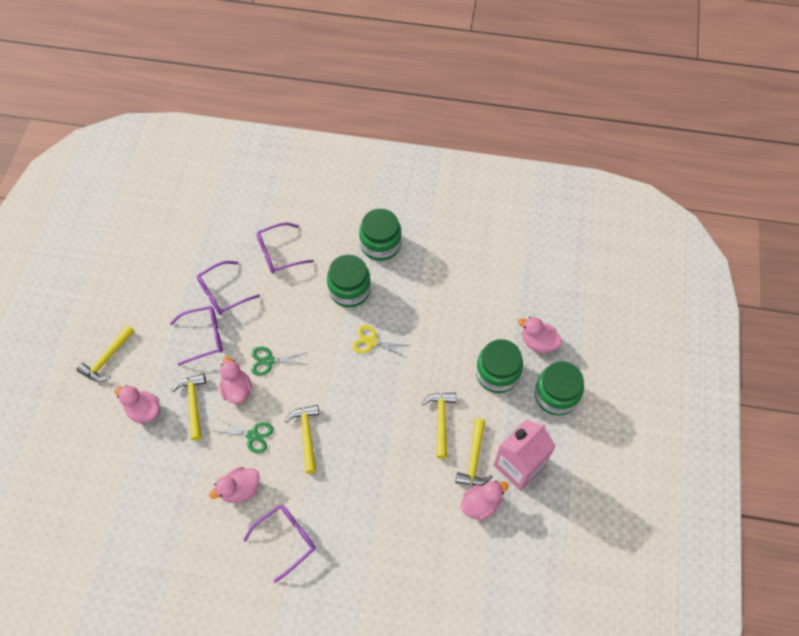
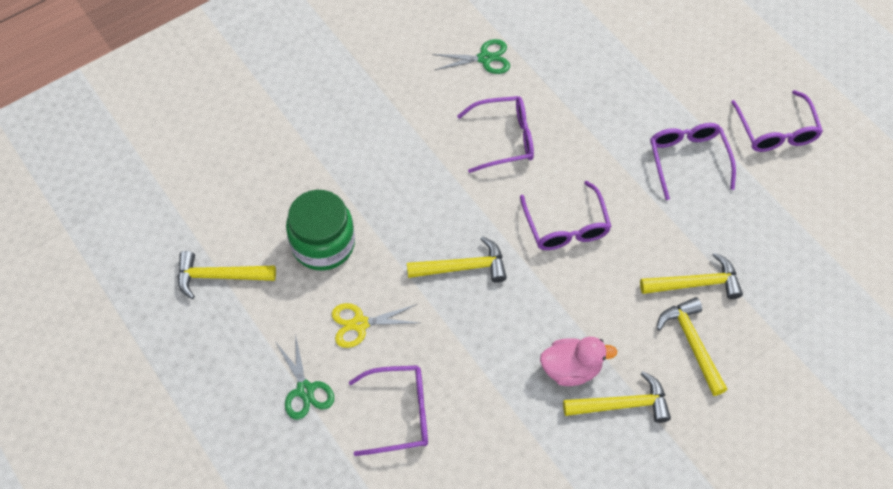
green jar: [327,255,371,308] [359,209,402,261] [476,339,523,393] [535,361,584,416] = 4 -> [286,190,355,271] = 1
pink carton: [494,419,556,491] = 1 -> none = 0
pink duck: [114,385,160,424] [209,467,260,503] [219,356,252,404] [460,481,509,521] [518,317,562,354] = 5 -> [540,337,617,386] = 1
purple glasses: [170,306,223,366] [197,261,260,315] [243,504,316,583] [256,223,314,273] = 4 -> [349,365,428,456] [457,96,534,173] [520,181,612,250] [650,123,736,200] [731,90,823,152] = 5

